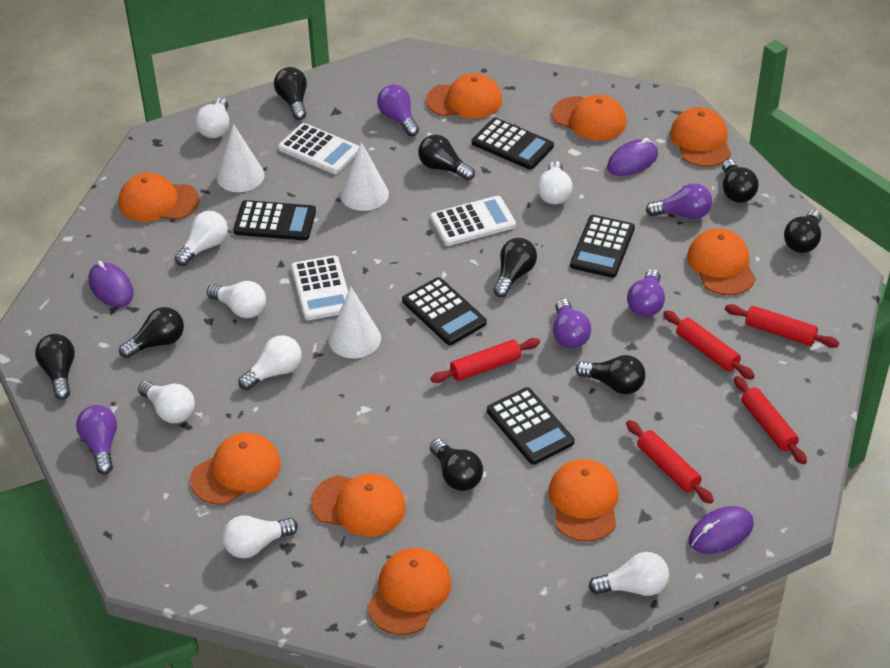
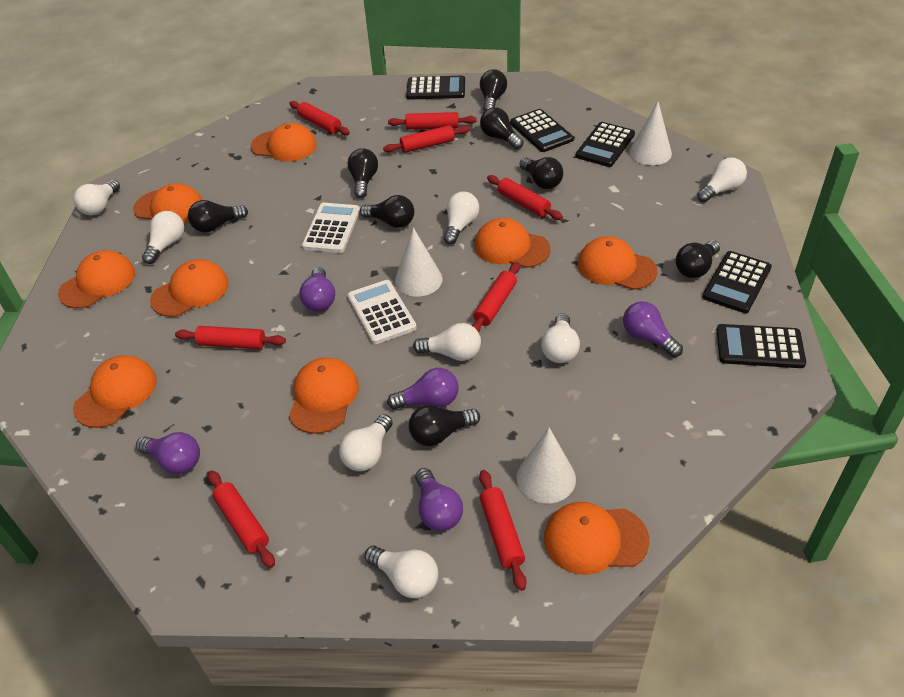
black light bulb: [35,334,75,400] [119,307,184,358] [274,67,307,120] [418,135,475,181] [430,439,483,491] [493,238,537,297] [576,355,645,394] [722,159,759,203] [784,210,822,253] = 9 -> [188,200,248,233] [348,148,378,198] [360,195,414,228] [409,405,480,446] [480,69,507,112] [480,107,524,149] [520,157,563,189] [676,240,720,278] = 8
purple mouse: [89,261,134,307] [607,138,658,176] [689,506,754,554] = 3 -> none = 0
red rolling pin: [430,338,540,383] [626,420,714,504] [663,310,755,379] [725,304,839,348] [734,376,807,464] = 5 -> [175,326,286,349] [208,470,275,568] [290,101,350,135] [383,125,470,153] [388,112,477,130] [472,262,520,333] [479,470,526,591] [487,175,563,220] = 8
white calculator: [278,123,359,174] [291,255,348,320] [430,196,516,246] = 3 -> [302,203,360,253] [347,280,417,344] = 2

